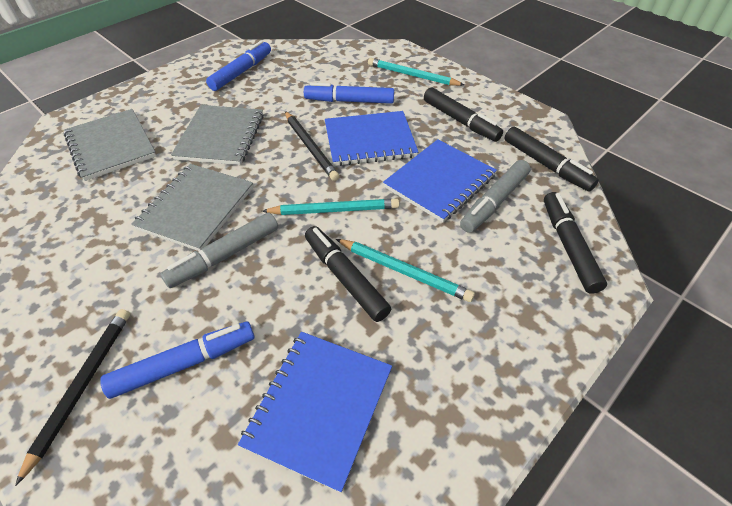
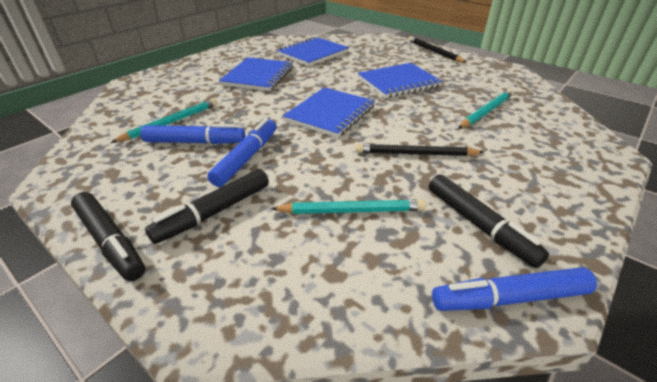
black marker: [305,226,391,322] [424,88,503,142] [504,126,599,192] [544,192,607,294] = 4 -> [71,192,145,281] [145,169,269,244] [429,174,549,268] = 3
blue notebook: [238,332,392,493] [325,111,418,166] [383,139,497,223] = 3 -> [219,57,293,91] [277,37,349,66] [283,87,375,138] [358,63,442,98] = 4
grey marker: [160,213,278,288] [460,160,531,233] = 2 -> none = 0
grey notebook: [63,109,156,181] [131,164,253,251] [171,105,264,165] = 3 -> none = 0

